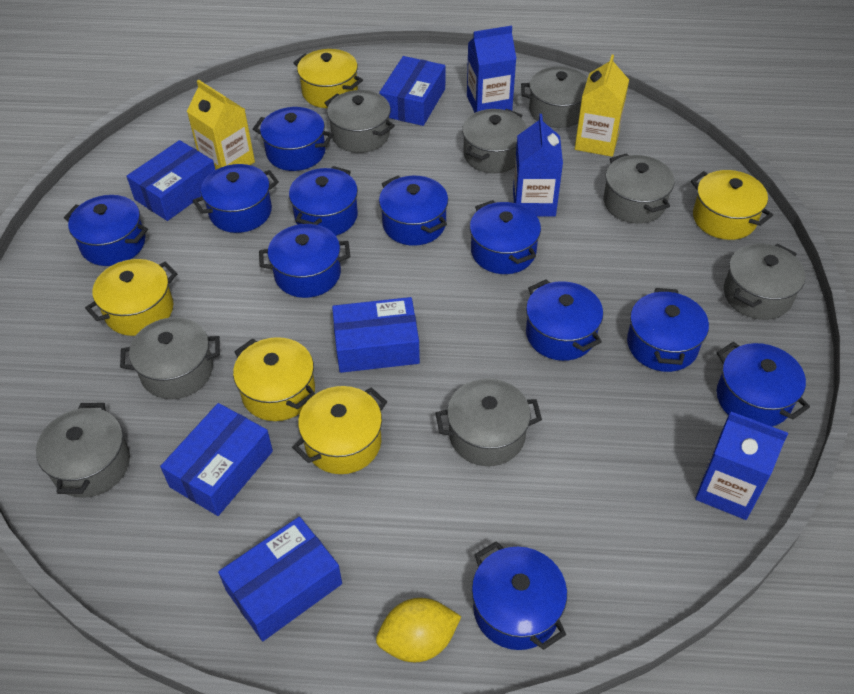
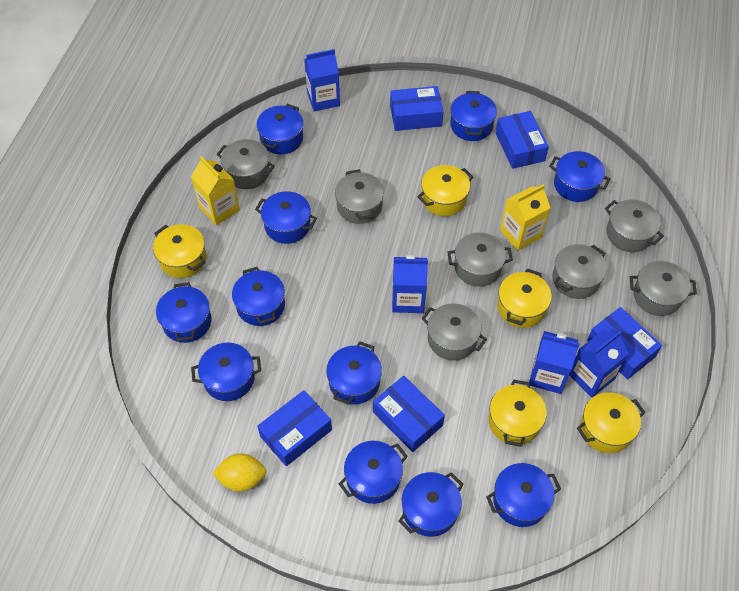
blue carton: [467,25,516,113] [513,114,563,217] [695,412,788,520] = 3 -> [304,49,340,112] [392,255,428,313] [529,331,580,394] [569,330,628,398] = 4
grey pot: [36,403,130,498] [120,317,220,399] [325,90,395,153] [436,379,542,466] [462,109,527,173] [521,67,588,128] [604,153,675,224] [724,244,805,320] = 8 -> [216,139,275,189] [335,169,384,224] [421,303,487,361] [447,233,513,287] [552,244,607,299] [605,199,664,252] [630,261,697,316] = 7

